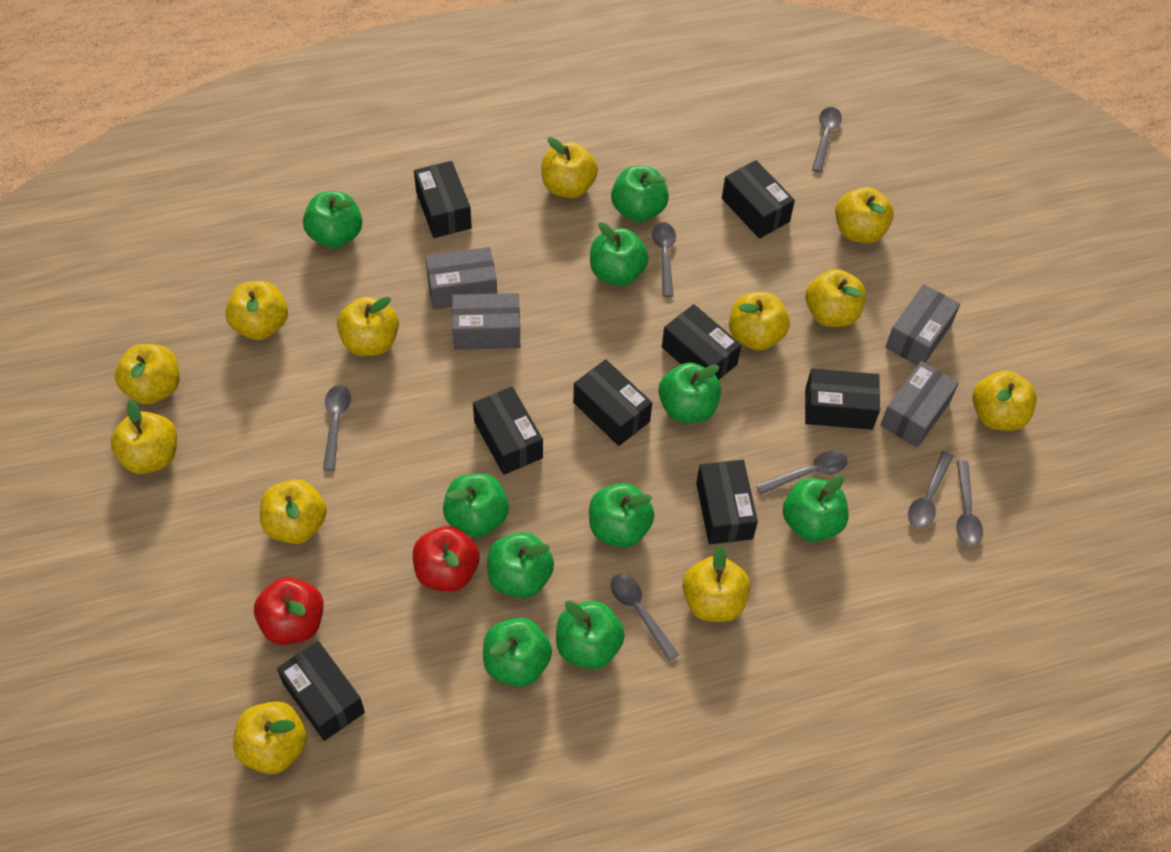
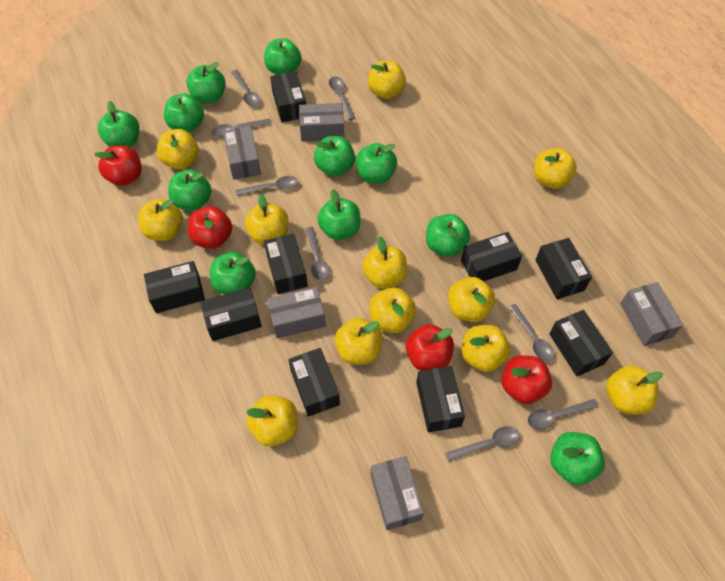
black box: [277,641,365,741] [414,161,472,238] [473,386,543,475] [573,359,652,446] [662,304,741,380] [696,460,758,544] [722,160,795,239] [805,368,880,430] = 8 -> [144,261,205,313] [200,288,262,341] [264,233,308,294] [270,71,306,122] [288,348,340,417] [416,366,465,432] [461,232,522,281] [535,238,592,299] [549,310,613,376] = 9
green apple: [303,191,362,248] [443,473,509,537] [483,617,552,687] [487,532,554,598] [556,600,625,669] [589,483,654,548] [590,222,649,286] [611,166,669,222] [659,362,721,423] [783,475,848,542] = 10 -> [98,101,139,147] [164,93,204,133] [168,170,212,211] [186,62,226,104] [210,252,256,295] [264,38,301,75] [314,136,355,176] [317,189,361,240] [356,143,397,184] [426,214,470,257] [550,432,605,485] = 11
grey box: [425,247,497,309] [452,293,520,350] [880,361,959,448] [885,284,960,365] = 4 -> [223,126,261,180] [267,287,326,338] [299,103,344,142] [370,456,424,530] [620,282,683,346] = 5
grey spoon: [323,385,351,471] [611,574,679,661] [652,223,676,297] [756,451,848,494] [812,107,842,172] [908,451,953,528] [956,460,983,546] = 7 -> [212,119,271,137] [231,70,260,107] [236,176,299,196] [306,227,330,281] [329,76,355,120] [445,426,520,462] [509,304,555,363] [528,399,599,430] = 8
red apple: [254,577,324,645] [413,526,480,592] = 2 -> [94,145,142,186] [188,206,232,249] [406,324,454,371] [501,355,552,404] = 4

